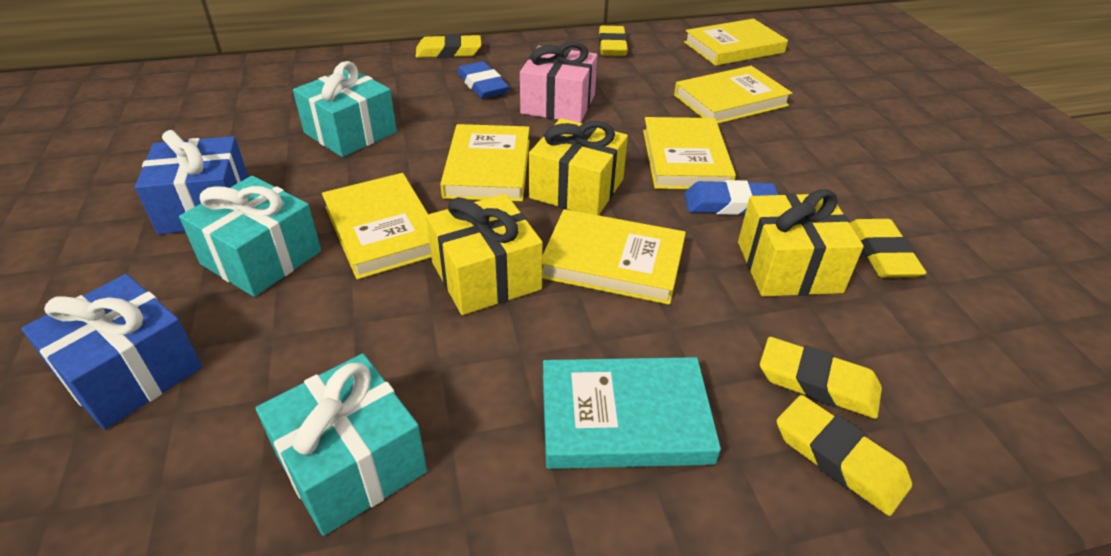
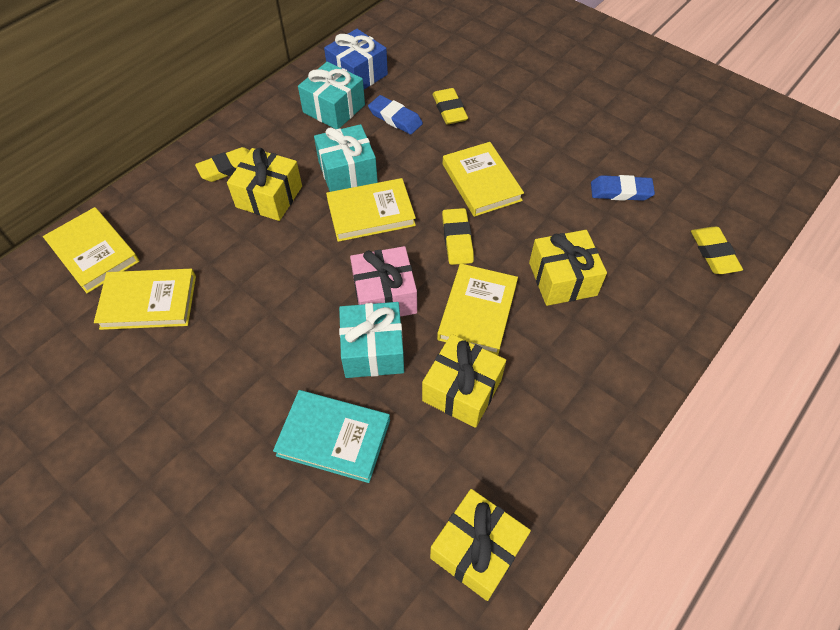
blue gift: [21,274,202,430] [135,130,248,234] = 2 -> [324,29,388,89] = 1
yellow book: [322,173,432,279] [440,124,530,201] [542,209,686,305] [643,117,736,189] [674,66,792,124] [684,19,788,66] = 6 -> [43,207,139,293] [94,269,196,330] [326,178,416,242] [437,264,518,355] [443,142,524,217] = 5
yellow eraser: [416,34,481,58] [599,26,628,56] [760,337,882,419] [777,395,912,516] [850,219,926,278] = 5 -> [195,147,250,182] [433,88,468,124] [442,208,474,265] [691,227,743,274] = 4
yellow gift: [426,194,543,315] [529,118,628,215] [738,190,864,296] = 3 -> [227,148,302,221] [422,334,506,428] [430,489,531,601] [529,230,607,306] = 4

